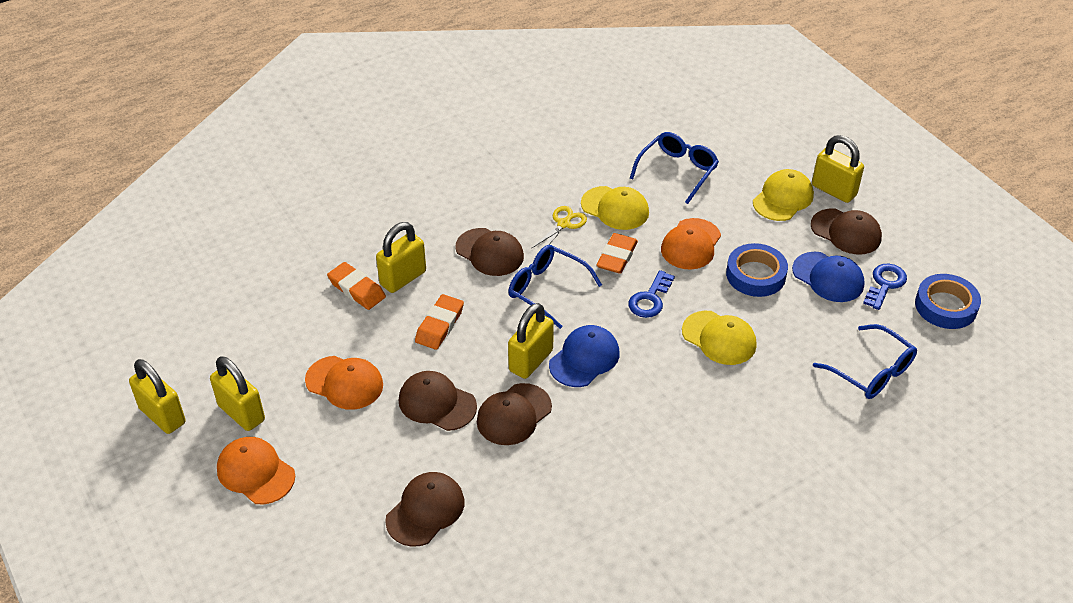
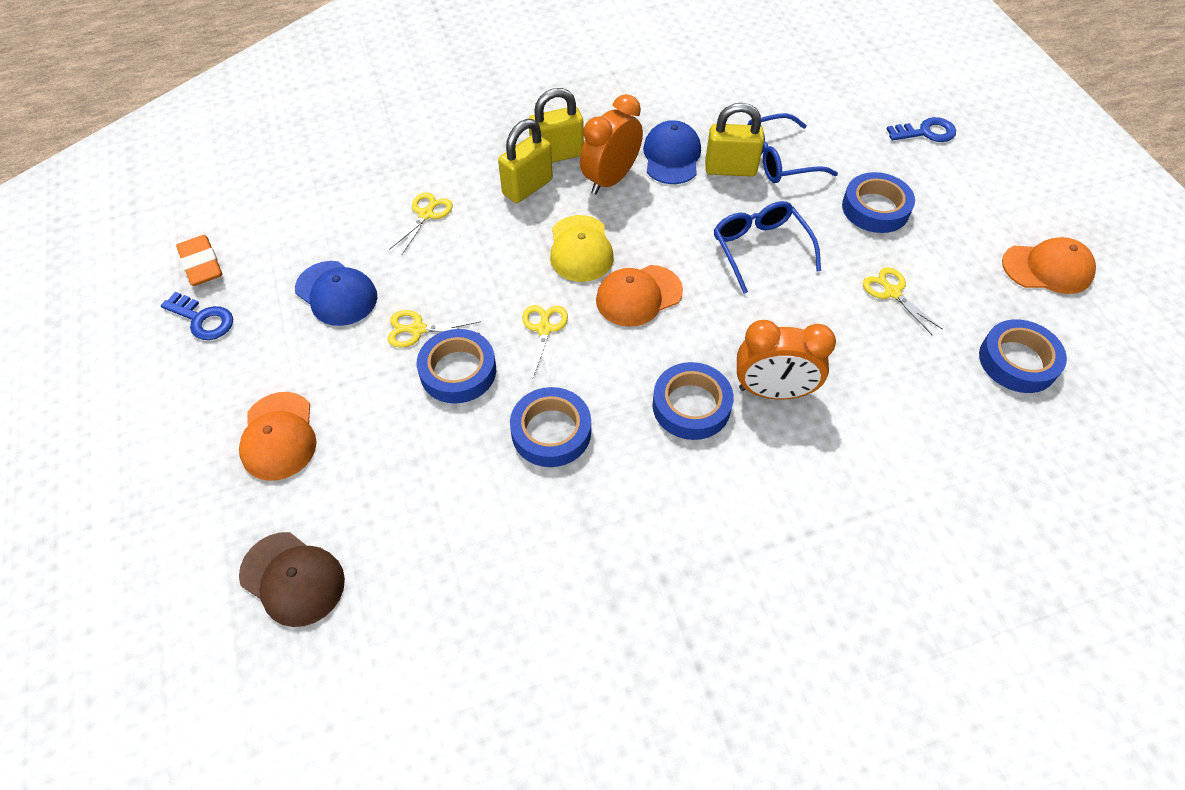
blue glasses: [508,245,602,329] [630,132,719,204] [813,324,917,399] = 3 -> [714,201,821,294] [747,113,838,183] = 2
blue tape: [726,243,788,297] [915,274,981,329] = 2 -> [417,329,496,404] [510,387,591,467] [652,362,734,440] [842,172,915,233] [979,319,1067,393] = 5
brown cap: [385,472,465,547] [399,371,477,431] [455,228,524,276] [477,383,552,445] [811,209,882,254] = 5 -> [239,532,345,627] = 1
orange clock: none = 0 -> [580,94,643,194] [737,320,836,400] = 2
orange eraser: [327,262,386,310] [415,294,464,350] [596,233,638,274] = 3 -> [176,235,222,286] = 1
yellow cap: [581,186,649,230] [682,311,757,365] [753,169,814,221] = 3 -> [550,215,614,282] = 1
yellow padlock: [129,359,186,434] [210,356,265,431] [376,222,426,293] [508,303,554,379] [812,135,864,203] = 5 -> [498,119,553,203] [529,88,584,163] [705,103,764,177] = 3
yellow scissors: [531,206,587,249] = 1 -> [388,310,481,348] [389,193,453,254] [522,305,568,380] [863,267,943,335] = 4

